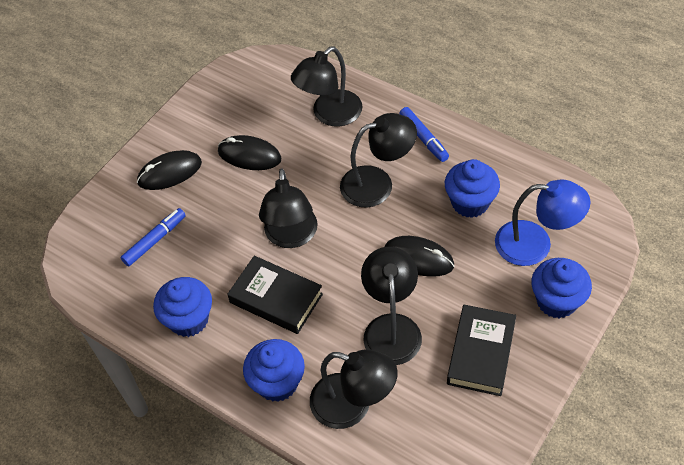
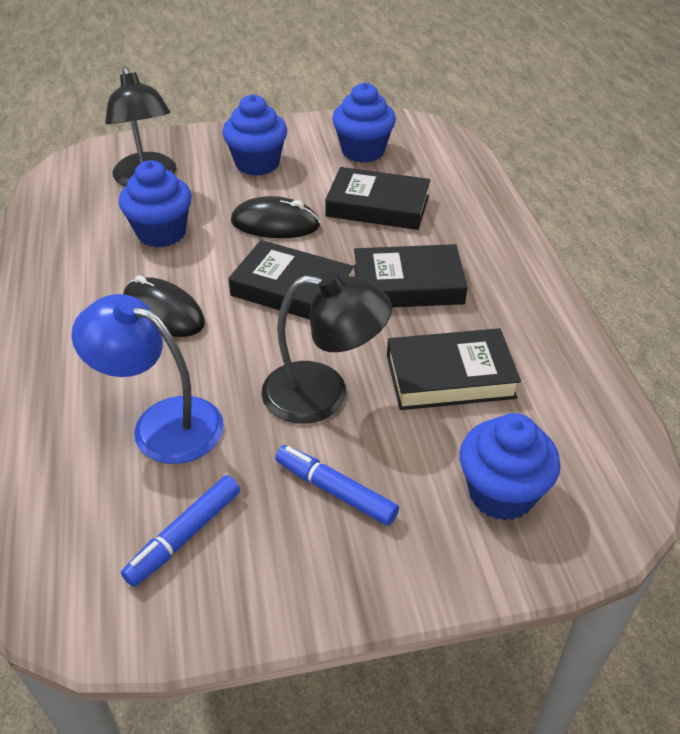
black book: [227,256,323,334] [447,305,516,396] = 2 -> [228,240,354,320] [325,167,431,230] [354,244,468,307] [387,328,521,410] = 4
black lamp: [259,168,318,248] [291,46,362,127] [310,349,398,429] [340,113,417,207] [361,247,422,365] = 5 -> [105,66,176,187] [261,271,392,424] = 2
black mouse: [137,150,202,190] [218,135,282,170] [385,236,454,277] = 3 -> [123,275,205,337] [231,196,320,238] = 2

